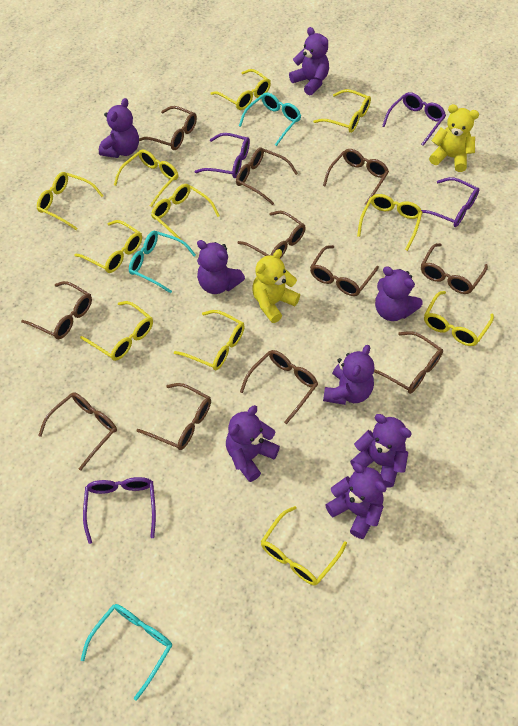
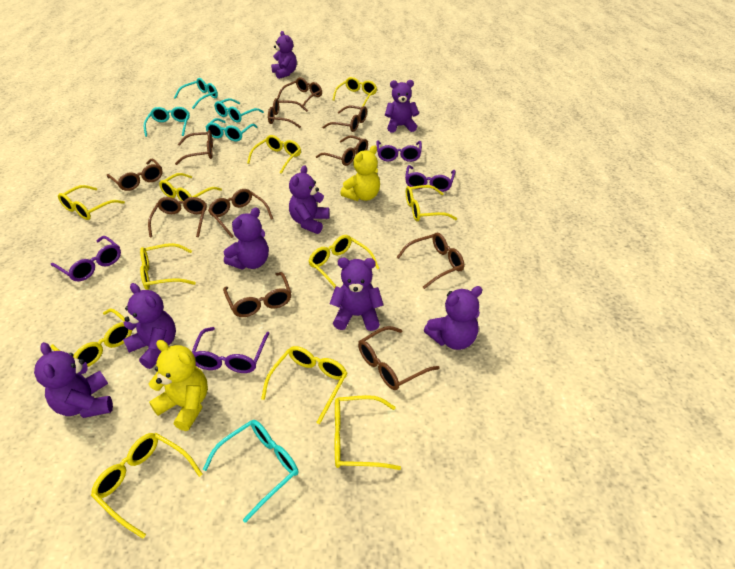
turquoise glasses: [81,604,172,701] [129,231,196,293] [239,92,301,146] = 3 -> [144,107,190,137] [174,78,218,109] [203,420,298,523] [205,118,257,141] [215,98,264,123] = 5

